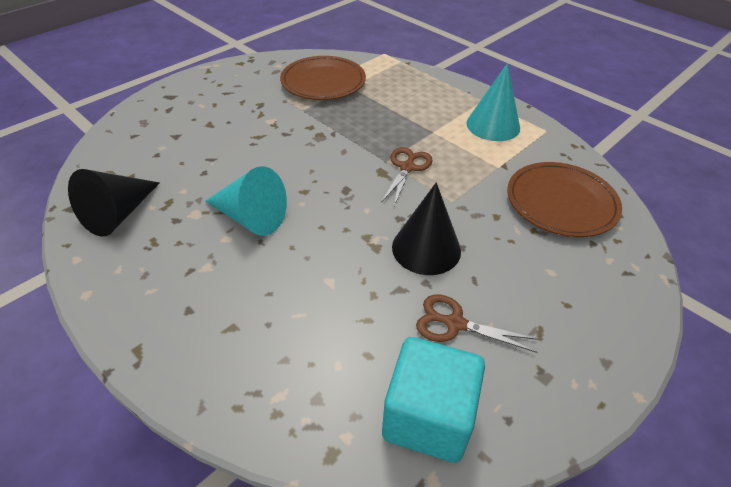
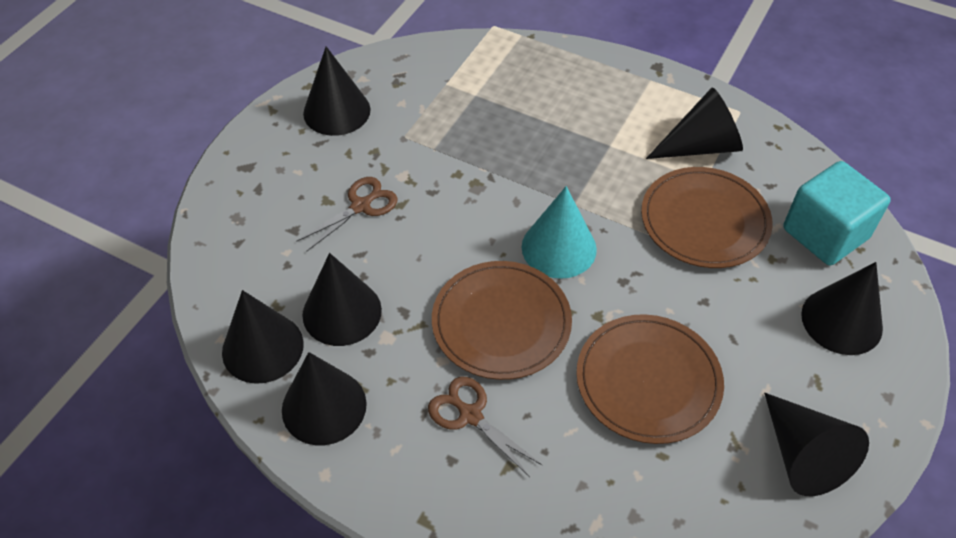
black cone: [68,169,160,237] [392,182,461,275] = 2 -> [222,290,304,384] [282,352,367,445] [303,46,370,136] [303,253,382,346] [646,87,743,159] [764,393,869,496] [801,262,883,355] = 7
brown plate: [280,56,366,100] [507,162,622,237] = 2 -> [432,261,572,380] [576,314,724,444] [641,167,773,268] = 3
turquoise cone: [205,166,287,236] [466,63,520,141] = 2 -> [522,186,597,279] = 1

